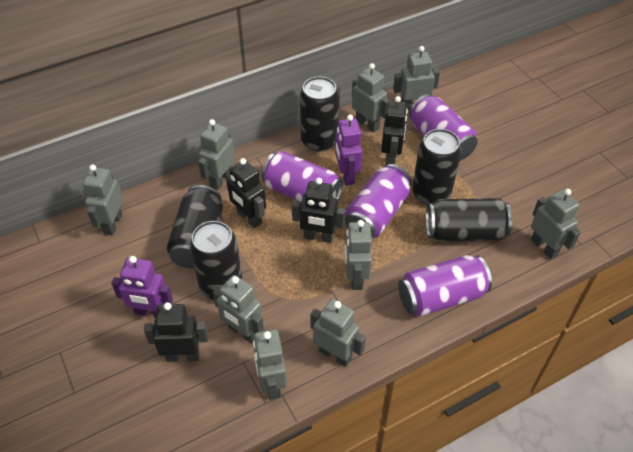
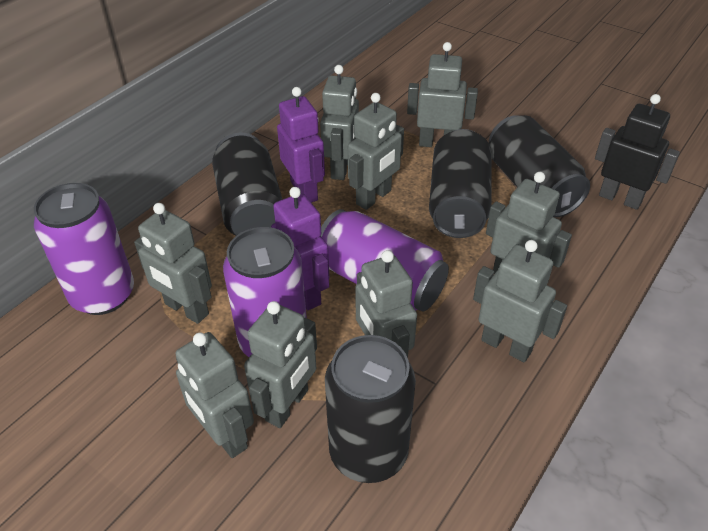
black can: [167,185,223,268] [190,221,243,300] [300,77,339,152] [412,129,461,205] [426,198,512,241] = 5 -> [212,133,283,236] [325,335,416,483] [429,129,492,238] [489,115,590,217] = 4
black robot: [144,302,208,362] [225,158,266,228] [292,178,345,243] [381,96,408,165] = 4 -> [595,94,680,210] = 1
purple can: [262,151,343,202] [345,164,412,238] [398,255,492,317] [409,94,478,161] = 4 -> [34,183,134,315] [223,227,307,357] [321,209,449,311] = 3

